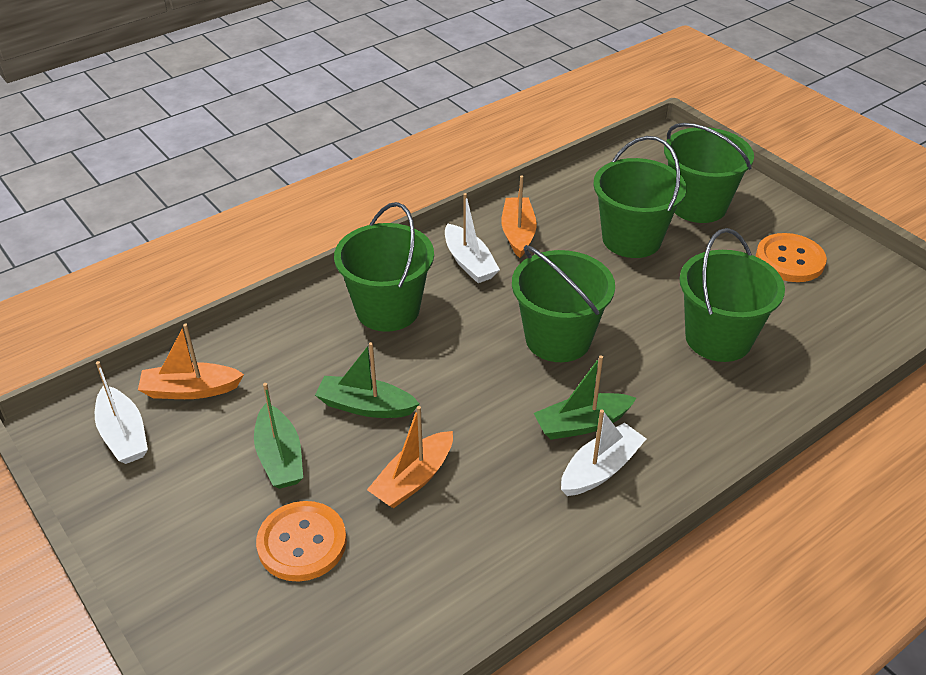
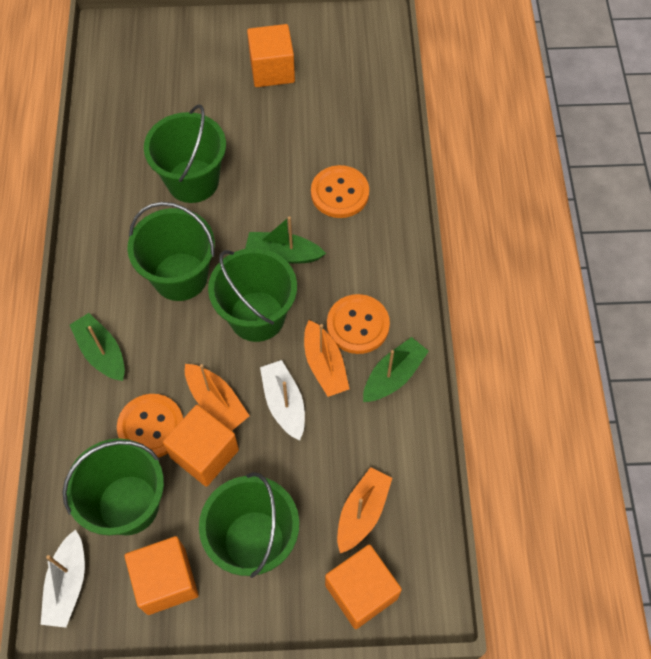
orange button: [256,501,347,582] [756,233,827,282] = 2 -> [117,394,183,458] [311,165,369,218] [327,294,390,354] = 3
orange cube: none = 0 -> [124,536,198,615] [163,405,239,487] [247,24,295,87] [325,544,402,629] = 4
white boat: [95,361,148,464] [445,193,500,283] [561,410,646,496] = 3 -> [41,529,85,628] [260,360,305,441] = 2

